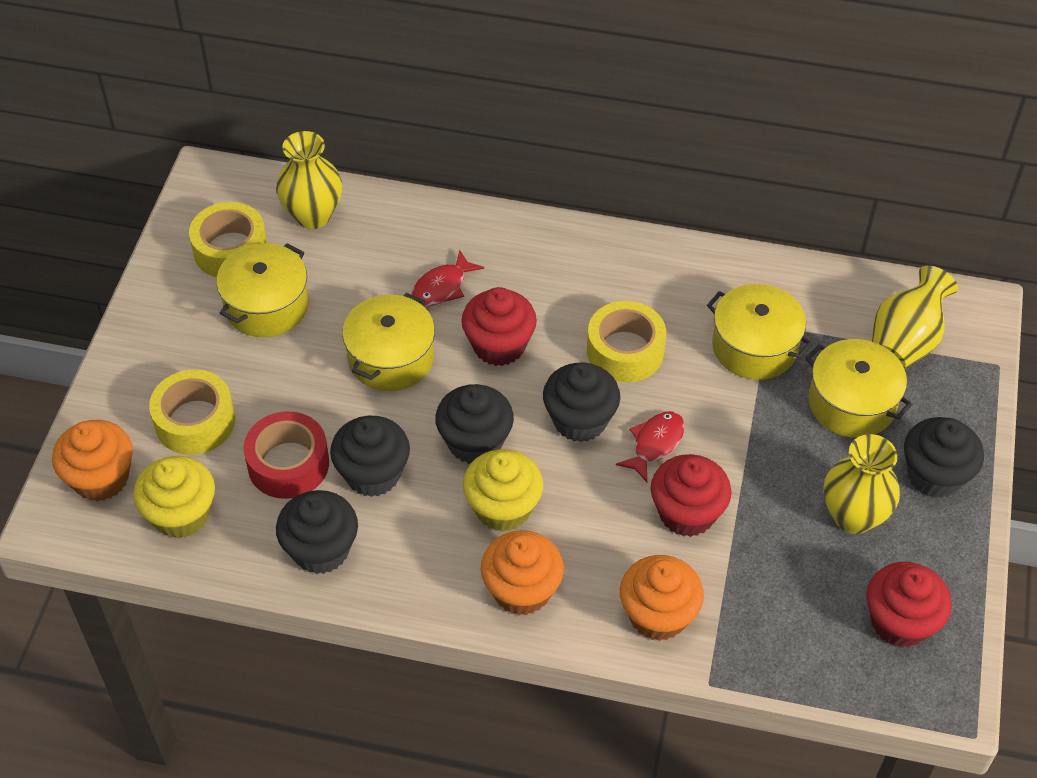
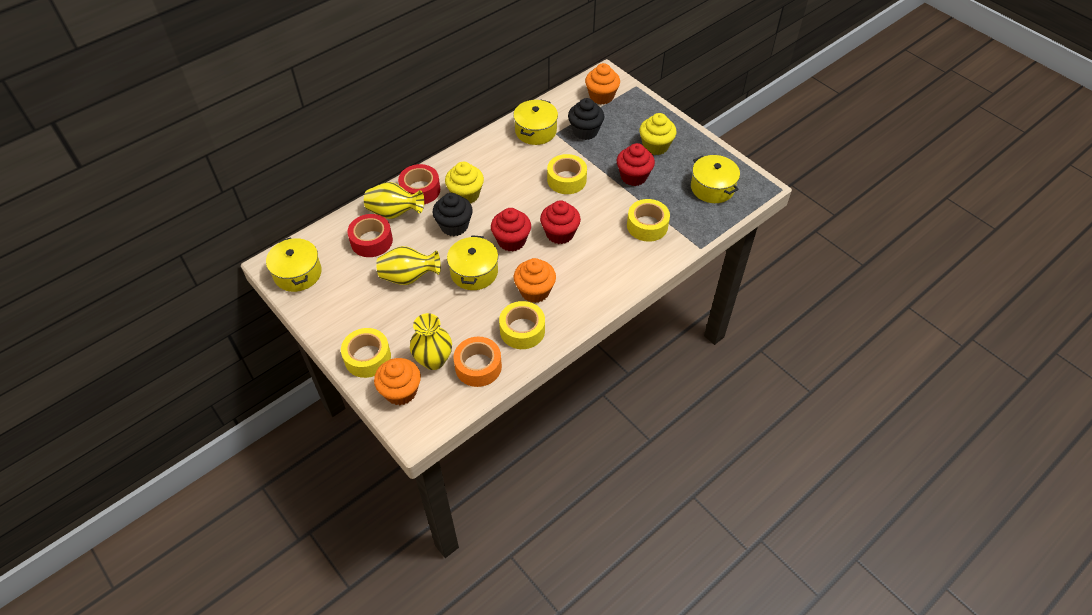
black cupcake: [276,490,358,574] [330,416,410,497] [435,384,514,464] [543,362,620,442] [904,417,984,498] = 5 -> [433,193,473,236] [568,98,604,140] = 2
orange tape: none = 0 -> [453,337,502,387] = 1
red fish: [411,250,484,307] [616,411,685,482] = 2 -> none = 0
red tape: [244,411,329,499] = 1 -> [347,214,393,257] [398,164,440,204] = 2
yellow tape: [149,369,235,455] [189,202,267,278] [587,301,666,382] = 3 -> [341,328,391,378] [499,301,545,349] [547,154,587,194] [627,199,670,242] = 4

